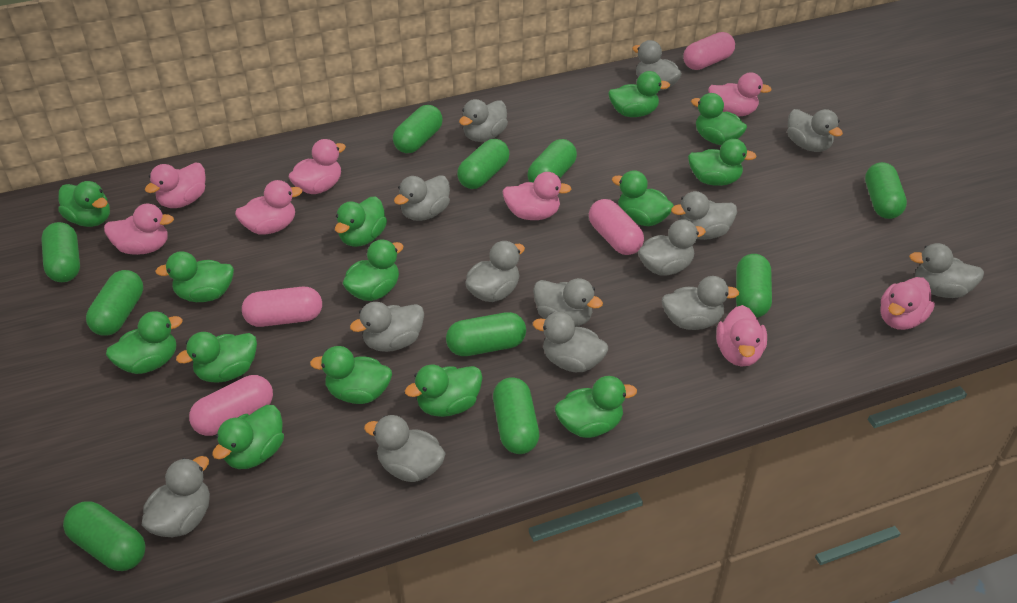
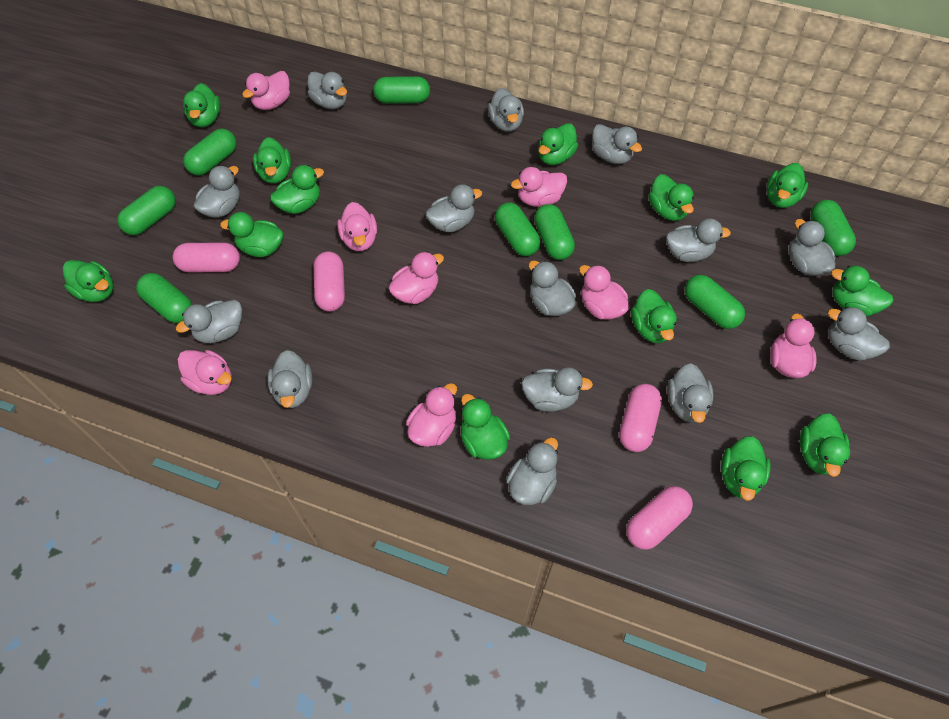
green capsule: [41,222,80,282] [63,501,145,571] [86,270,143,336] [393,105,443,153] [446,312,526,356] [457,139,510,189] [493,377,539,454] [527,139,577,183] [736,254,772,318] [865,162,907,219] = 10 -> [117,186,176,235] [136,273,192,323] [183,129,236,176] [373,76,430,104] [495,203,540,256] [534,204,575,260] [685,275,745,329] [811,200,856,256] = 8
green duck: [58,181,110,227] [106,311,183,374] [155,251,234,302] [176,332,257,383] [212,405,284,469] [310,346,392,404] [335,197,387,247] [342,239,404,301] [405,365,482,417] [555,376,637,438] [608,71,670,117] [612,170,674,226] [688,139,756,186] [691,93,747,145] = 14 -> [63,260,114,302] [183,83,221,127] [220,212,283,257] [253,137,291,183] [270,165,324,214] [461,394,510,460] [538,123,578,165] [631,289,677,343] [648,174,694,221] [721,436,771,501] [767,163,808,208] [800,413,850,477] [831,266,893,317] = 13

